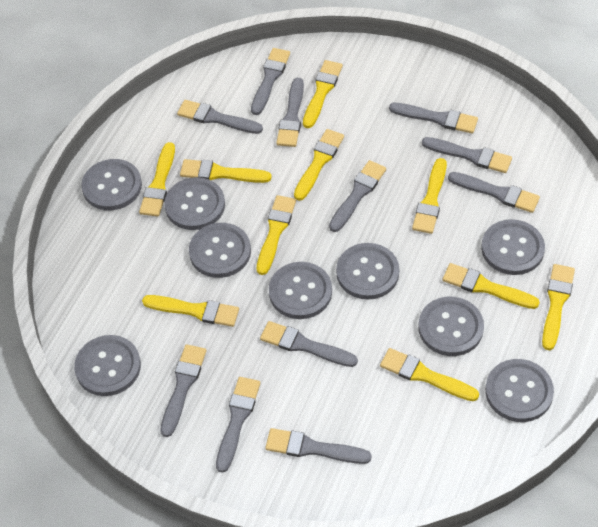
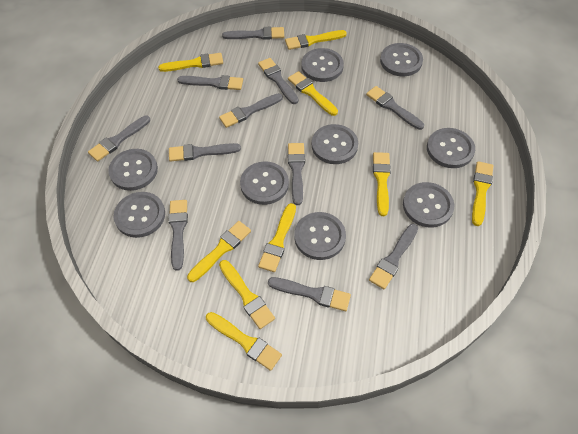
yellow brush: [139,142,175,217] [142,295,239,327] [180,159,272,183] [257,195,296,275] [294,129,344,201] [303,60,343,128] [380,348,479,401] [412,158,447,234] [442,263,540,309] [542,264,575,350] = 10 -> [158,53,223,72] [187,221,251,282] [206,312,282,371] [219,260,275,329] [258,203,296,272] [285,30,347,50] [288,71,338,116] [373,152,391,216] [472,161,494,226] = 9

